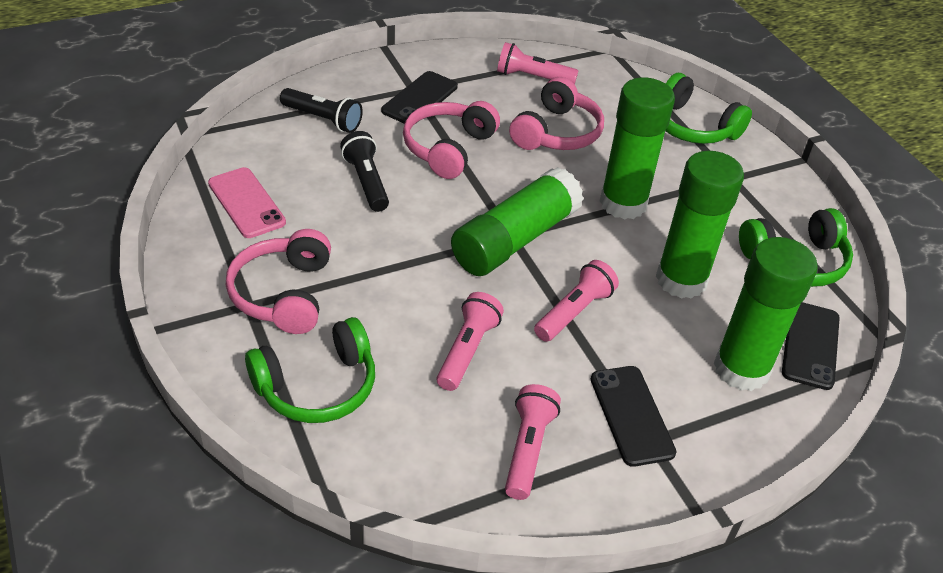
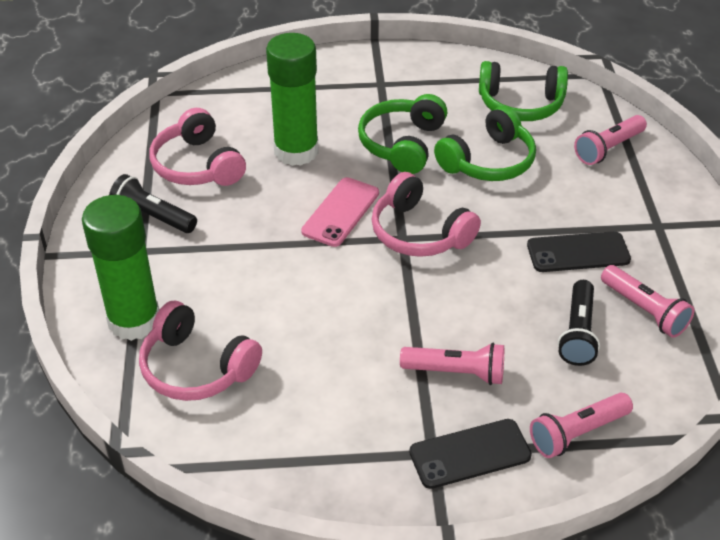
black phone: [381,71,458,124] [591,366,677,467] [782,302,840,390] = 3 -> [409,419,532,489] [527,231,631,272] = 2
green glue stick: [451,167,584,276] [600,77,675,220] [656,151,744,299] [713,237,818,391] = 4 -> [82,195,159,341] [266,33,319,166] = 2

